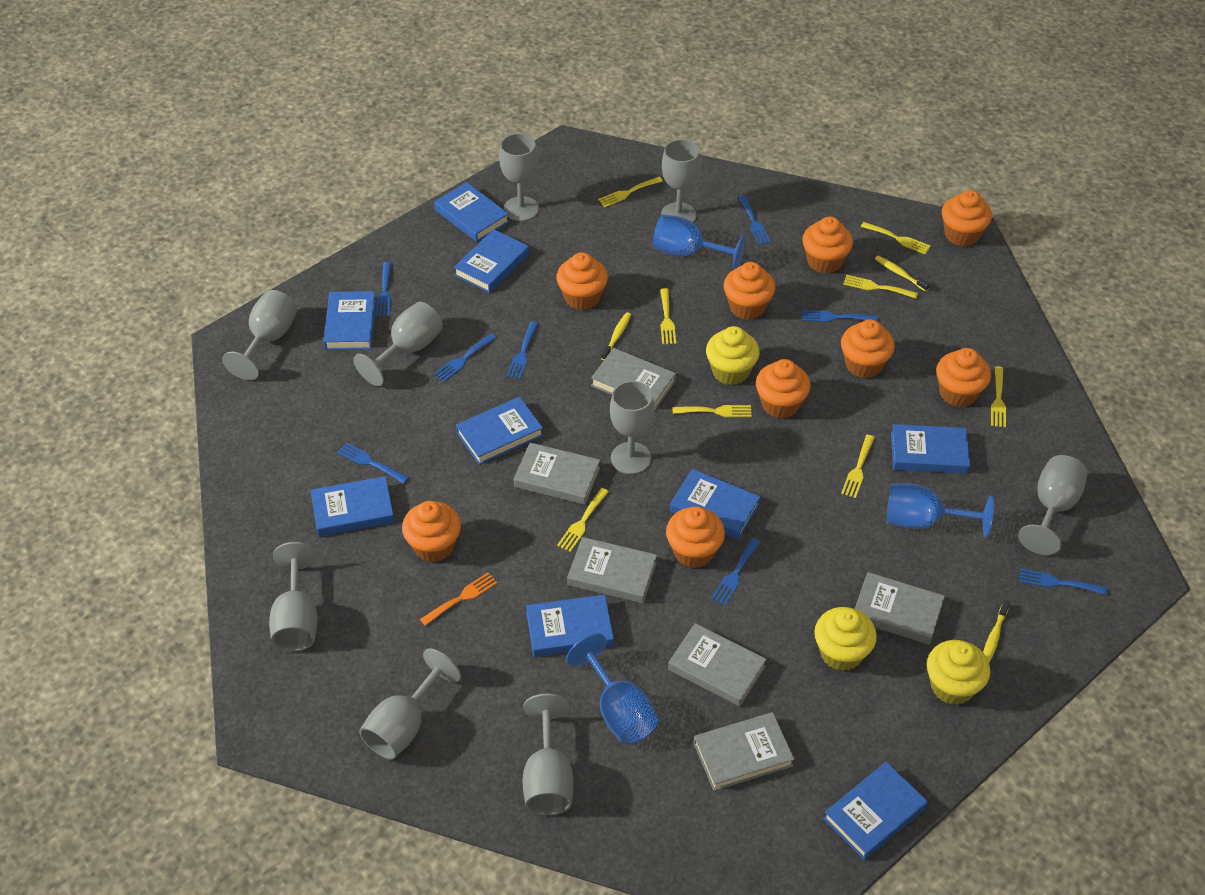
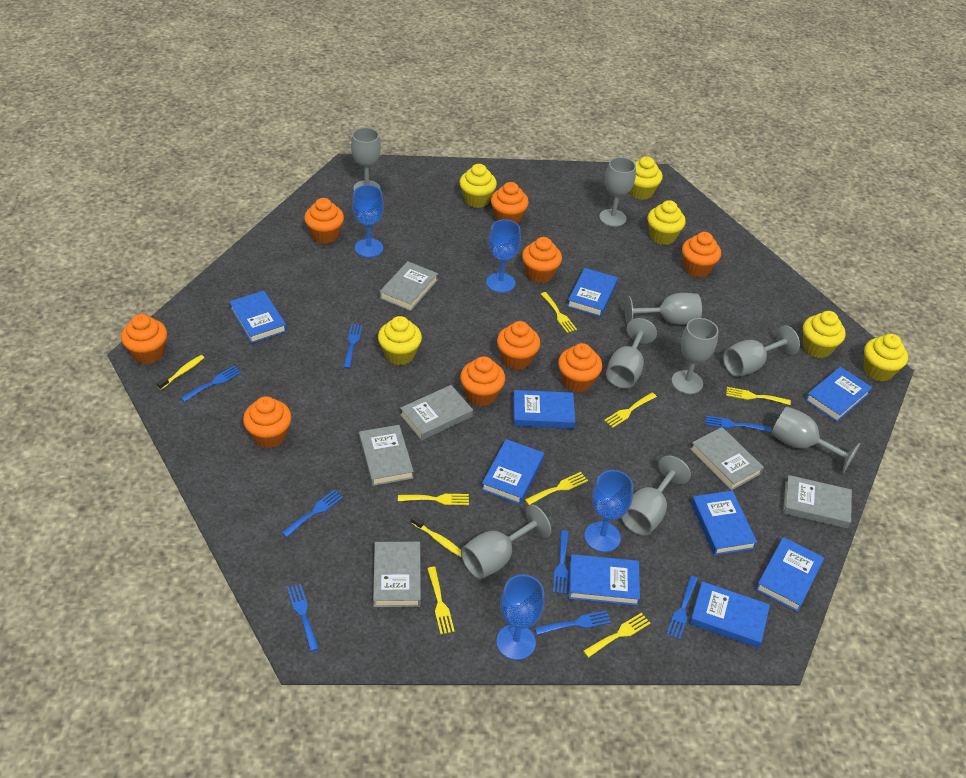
blue goblet: [566,633,659,745] [653,214,746,270] [887,483,994,538] = 3 -> [352,185,384,258] [486,219,521,293] [496,575,545,660] [584,470,633,552] = 4
orange fork: [420,573,497,626] = 1 -> none = 0
yellow cupcake: [706,326,760,385] [814,607,877,671] [927,640,990,705] = 3 -> [378,316,422,365] [459,164,497,208] [629,156,663,200] [647,200,686,245] [803,311,846,358] [864,334,908,381] = 6
yellow fork: [557,488,609,552] [598,177,663,207] [660,288,676,344] [673,405,752,417] [841,435,875,498] [843,275,918,299] [861,222,931,254] [991,366,1006,428] = 8 -> [398,494,469,505] [427,567,455,634] [525,472,588,505] [541,292,577,333] [583,613,650,658] [604,393,657,428] [726,387,791,405] = 7
yellow toothbrush: [601,312,631,360] [875,256,930,292] [983,600,1010,663] = 3 -> [157,355,204,390] [411,516,461,557] = 2

